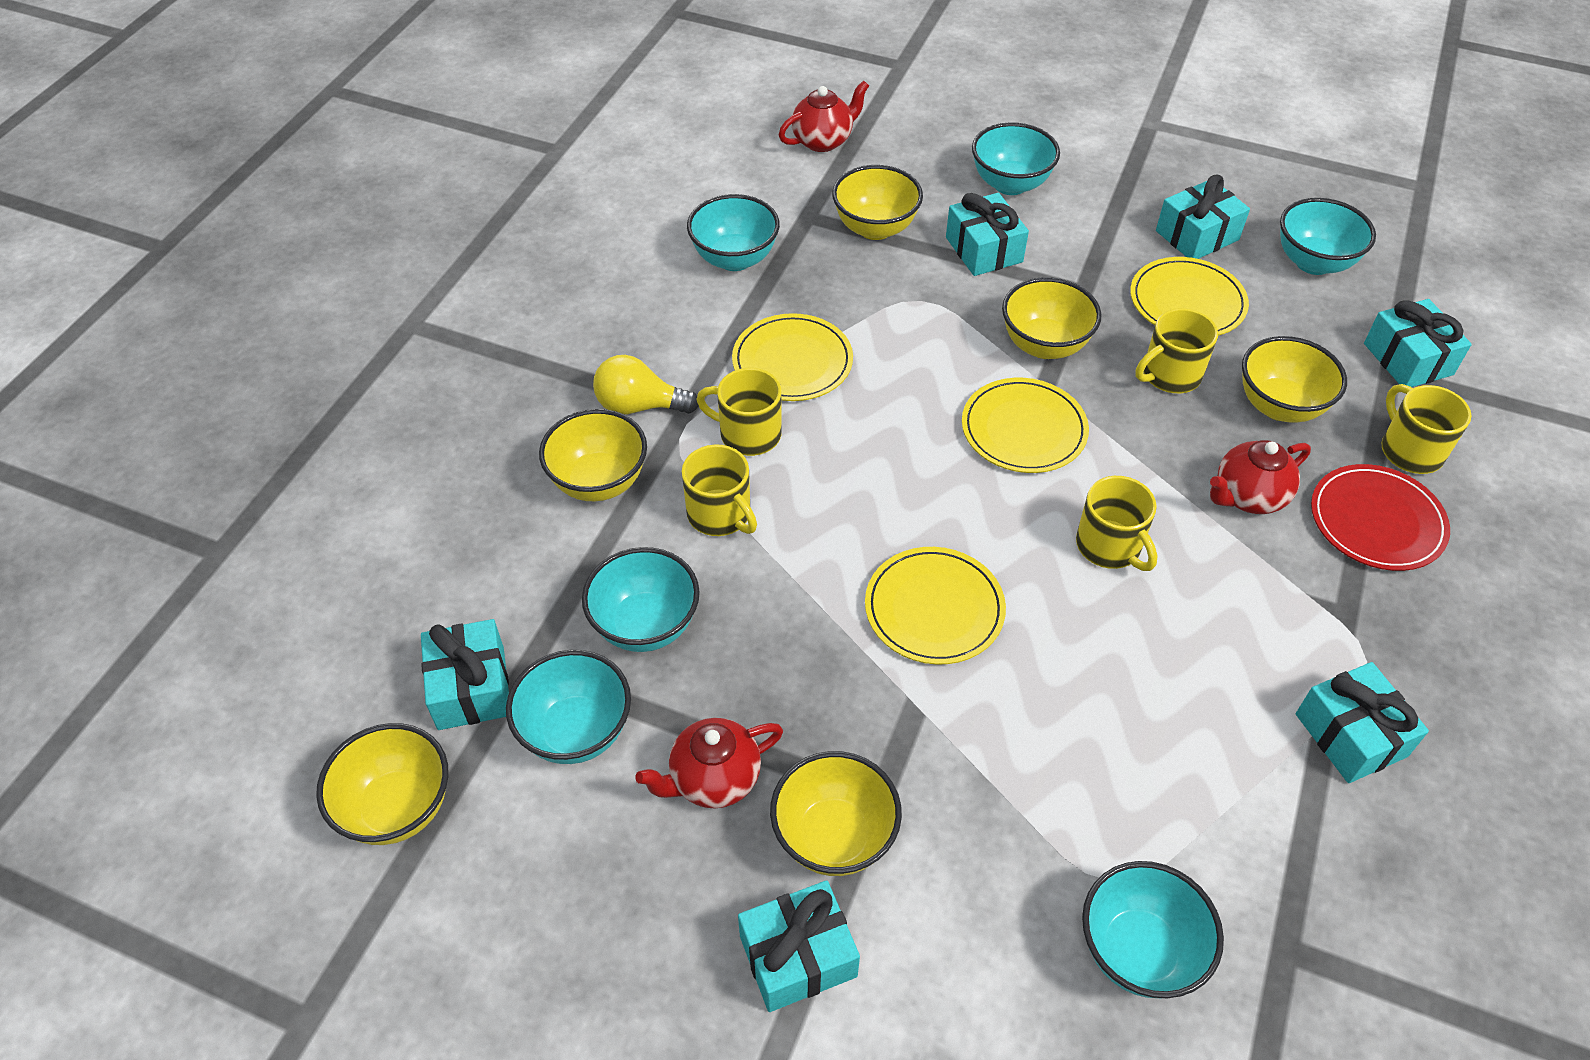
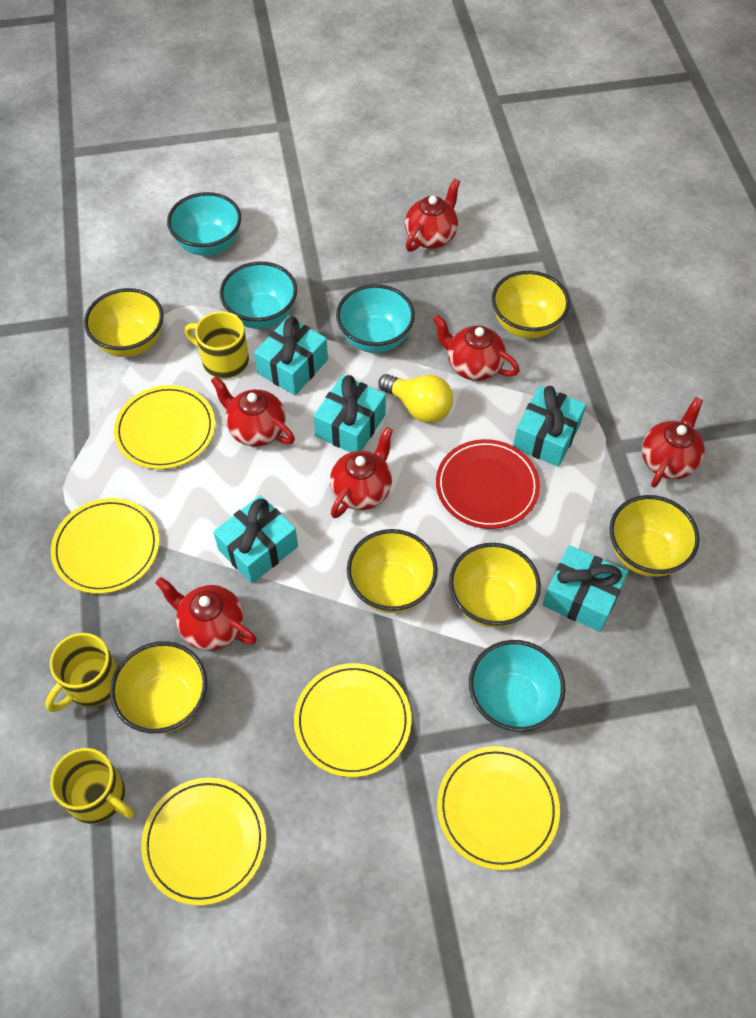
red teapot: [635,718,783,808] [779,80,869,152] [1210,440,1311,514] = 3 -> [156,577,257,651] [211,376,295,447] [330,427,393,518] [405,178,460,252] [433,315,520,381] [642,397,705,487] = 6
turquoise bowl: [506,650,631,764] [582,547,700,652] [687,194,780,271] [972,122,1060,195] [1082,861,1224,998] [1280,198,1376,275] = 6 -> [167,192,241,256] [220,262,297,329] [336,284,415,353] [469,640,566,732] = 4
turquoise gift: [421,619,509,730] [738,880,860,1012] [946,193,1029,276] [1156,174,1250,259] [1296,662,1429,783] [1364,299,1472,387] = 6 -> [213,495,298,583] [254,317,328,395] [313,375,386,452] [513,386,586,467] [543,545,628,632] = 5
yellow mug: [682,444,757,536] [696,368,781,456] [1076,476,1157,571] [1135,308,1218,393] [1382,384,1471,474] = 5 -> [45,633,118,712] [50,748,134,824] [185,311,249,379] = 3
yellow plate: [732,313,853,401] [865,547,1006,665] [962,378,1089,473] [1130,257,1249,336] = 4 -> [51,498,159,594] [114,385,215,469] [141,778,266,906] [294,663,412,777] [437,746,560,870] = 5

